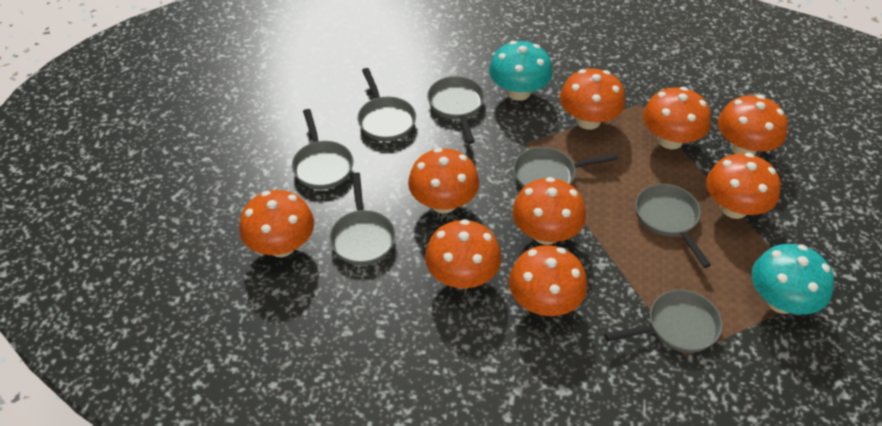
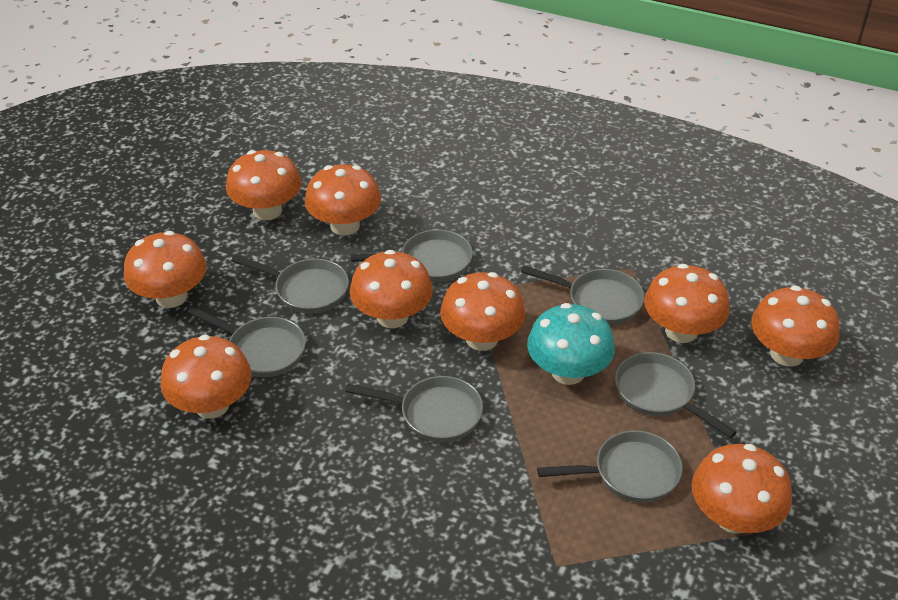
turquoise mushroom: [489,41,553,101] [752,244,834,315] = 2 -> [527,303,615,385] = 1

